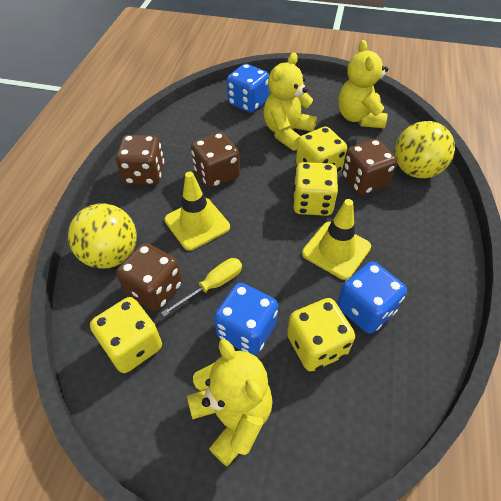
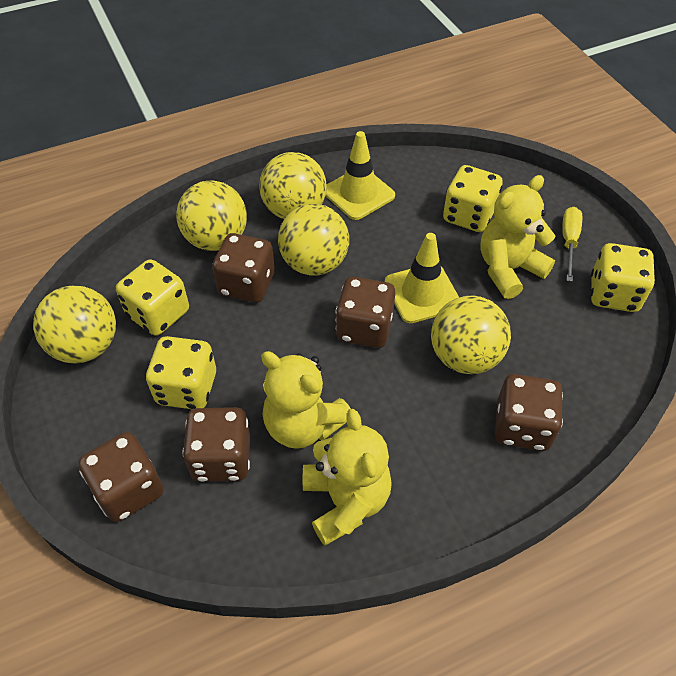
blue dice: [214,283,278,356] [227,64,269,113] [337,261,407,334] = 3 -> none = 0
brown dice: [116,135,164,185] [116,243,182,312] [191,132,240,188] [342,139,397,195] = 4 -> [78,432,164,522] [182,407,250,482] [212,233,275,303] [335,277,395,348] [495,374,563,451] = 5
yellow ball: [68,203,137,269] [395,121,455,178] = 2 -> [33,285,116,363] [176,180,247,251] [259,152,327,219] [278,204,349,276] [431,296,511,374] = 5

